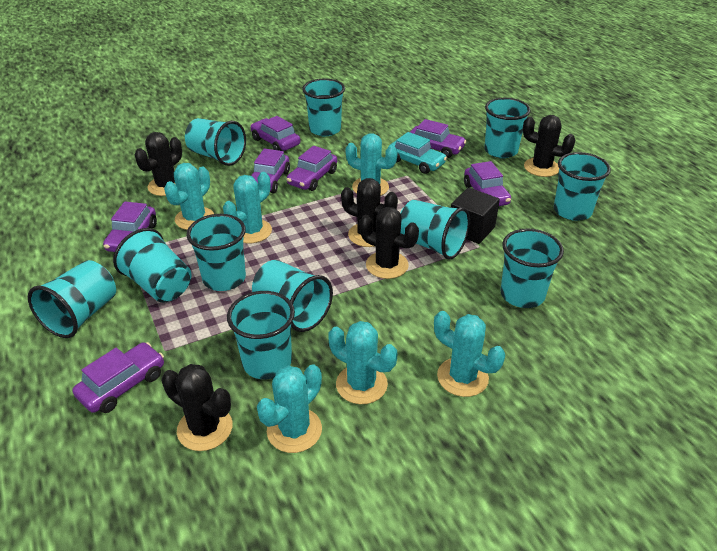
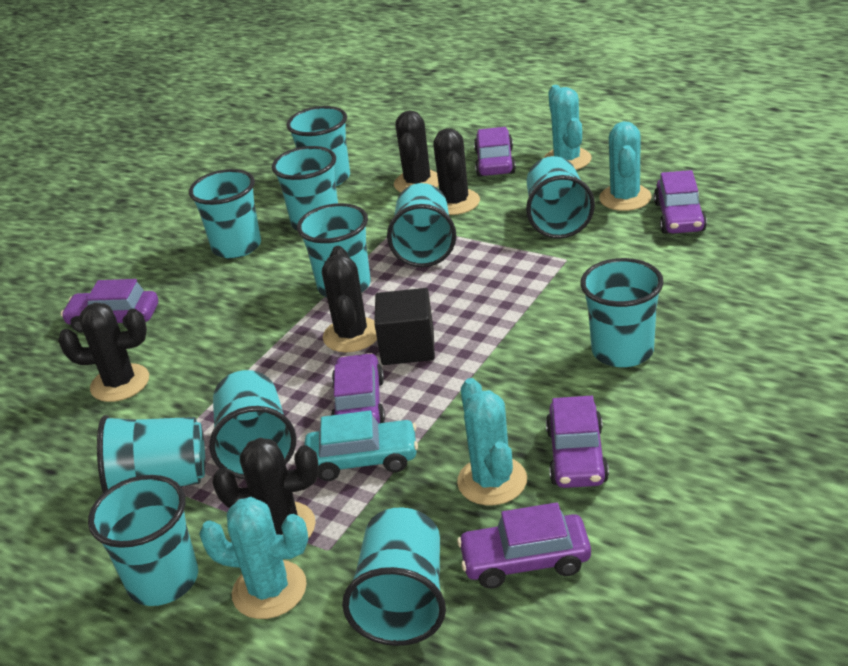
purple car: [73,342,164,413] [103,202,157,252] [251,116,300,151] [251,148,290,193] [287,146,337,191] [410,119,467,158] [464,161,511,206] = 7 -> [61,279,158,333] [331,353,385,423] [457,502,591,589] [474,127,516,177] [546,396,609,488] [654,170,707,234] = 6
turquoise cactus: [164,163,214,230] [223,172,272,243] [257,364,322,453] [328,321,397,404] [346,133,398,196] [434,311,505,397] = 6 -> [199,497,308,619] [457,378,527,505] [543,85,592,170] [599,121,652,211] = 4

